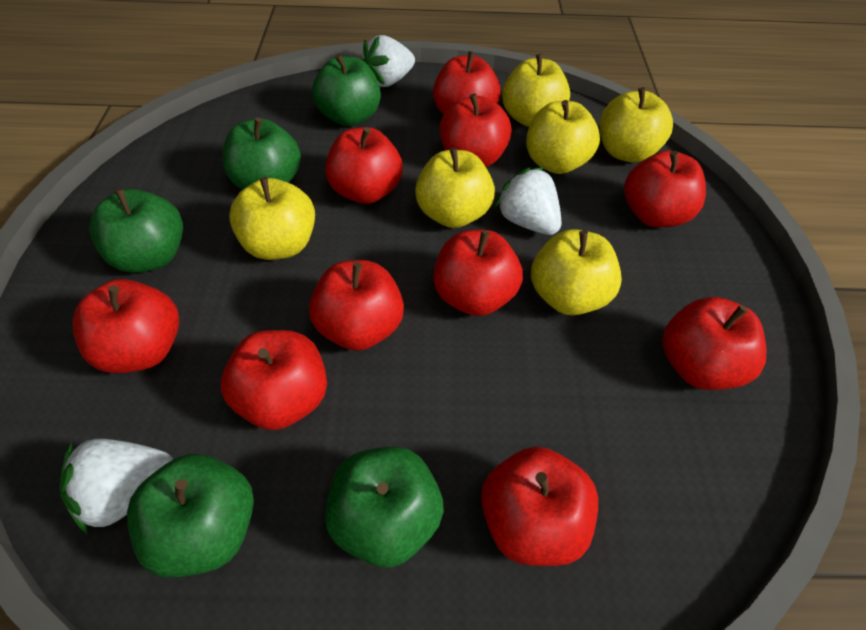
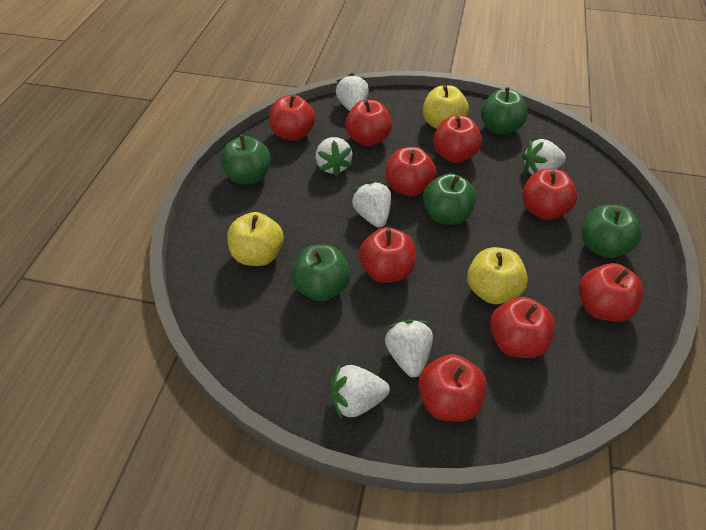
red apple: [72,279,179,373] [221,330,327,430] [309,260,404,351] [325,127,403,204] [433,51,500,115] [433,230,523,316] [440,93,512,167] [481,447,598,566] [624,150,706,227] [662,297,767,390] = 10 -> [269,94,315,141] [345,100,392,146] [359,227,416,283] [386,147,436,196] [418,354,487,422] [433,116,482,163] [490,297,555,358] [522,169,577,220] [578,263,643,322] = 9
white strawberry: [60,439,173,534] [362,35,415,87] [495,167,561,235] = 3 -> [316,137,353,177] [331,364,390,419] [336,73,369,111] [351,181,391,228] [385,320,433,377] [522,139,566,175] = 6
yellow apple: [229,177,315,260] [415,147,495,228] [502,54,570,127] [526,100,600,174] [531,229,622,315] [600,87,673,162] = 6 -> [227,212,283,266] [423,85,469,129] [467,247,528,304] = 3

